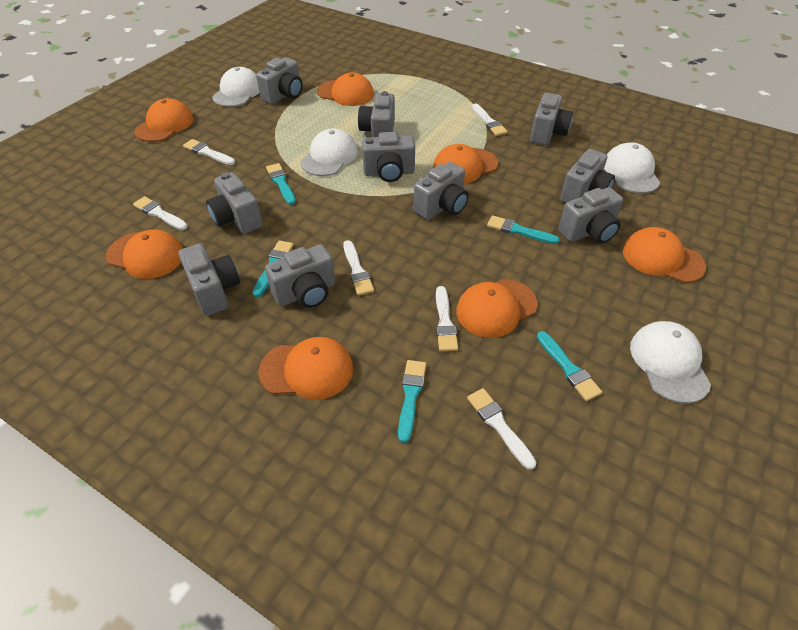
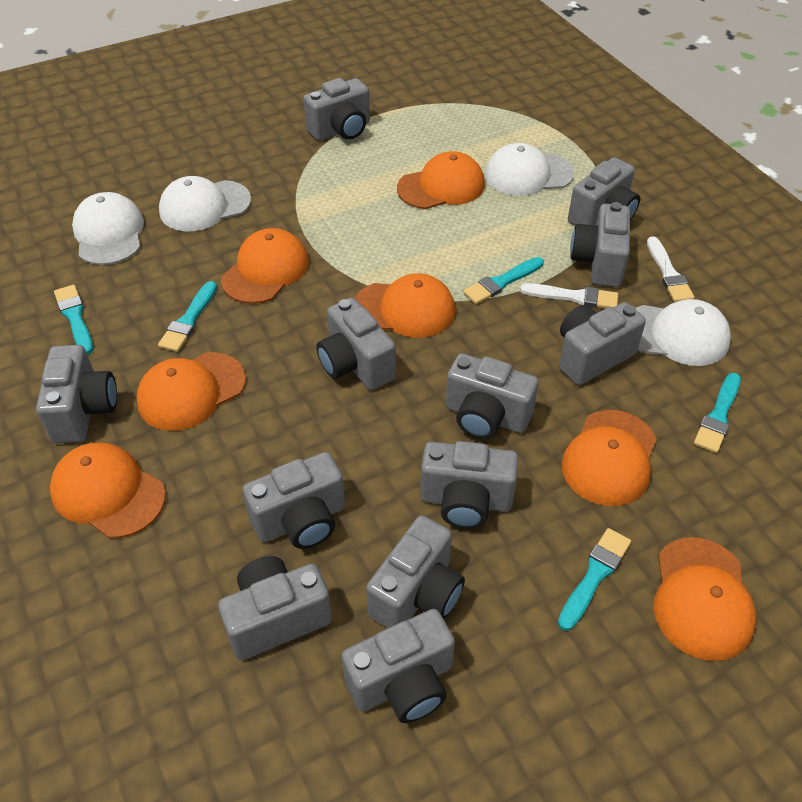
grey camera: [179,244,240,316] [206,172,263,234] [256,57,303,104] [265,244,335,308] [358,91,395,137] [362,132,415,182] [414,162,469,220] [530,93,573,145] [558,187,623,243] [560,149,615,203] = 10 -> [36,345,117,443] [218,556,332,660] [242,452,345,549] [303,78,370,141] [316,298,396,390] [341,609,455,723] [366,515,465,628] [420,441,518,529] [446,353,539,439] [559,302,646,385] [568,157,640,226] [570,202,630,287] = 12
white brush: [133,196,188,230] [183,139,235,165] [343,240,374,296] [436,286,458,351] [467,388,537,470] [472,104,508,136] = 6 -> [520,283,618,308] [647,236,694,302] = 2

